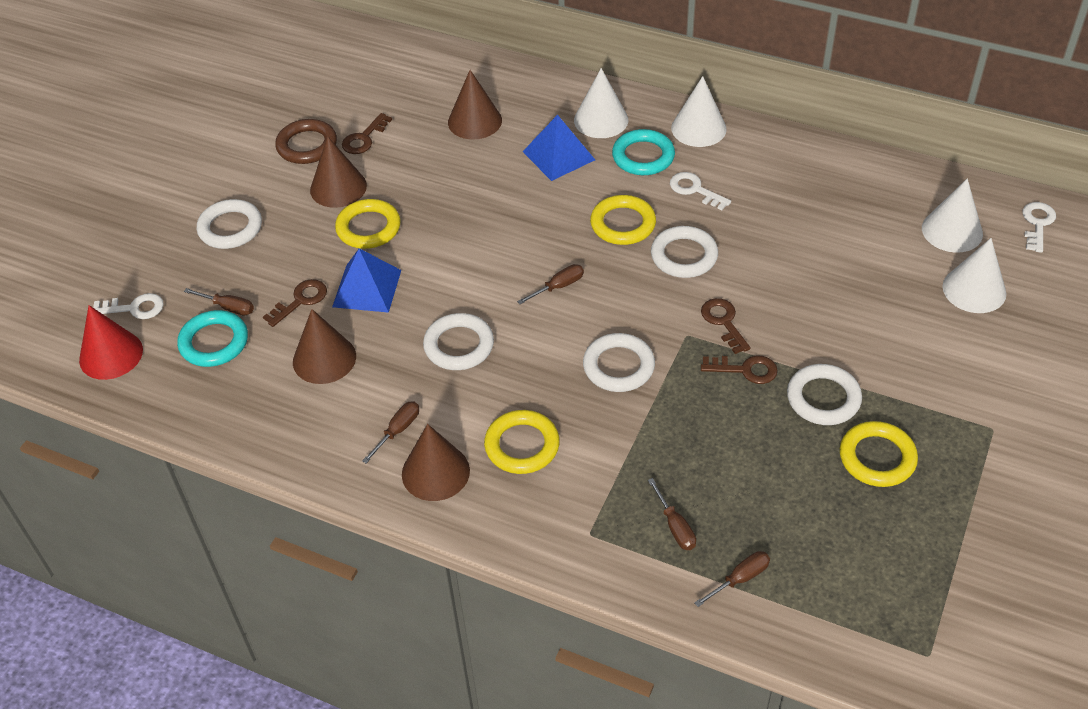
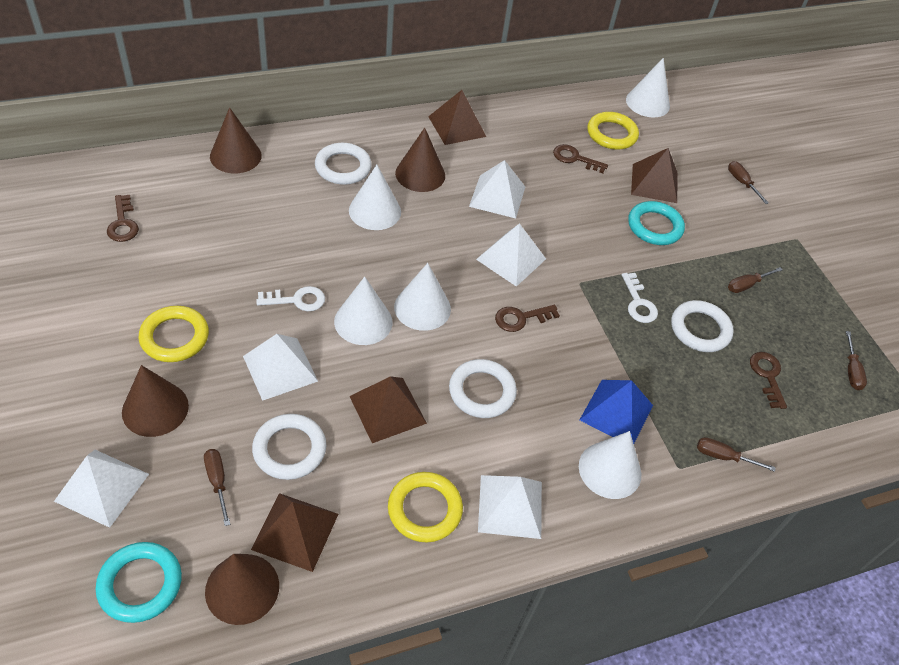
blue pyramid: [332,248,401,313] [523,115,595,181] = 2 -> [580,380,653,444] = 1
brown pyramid: none = 0 -> [251,493,338,572] [350,376,427,443] [428,90,486,145] [631,148,677,203] = 4
brown ring: [275,119,337,164] = 1 -> none = 0
red cone: [79,305,143,380] = 1 -> none = 0
white cone: [574,68,628,138] [671,76,727,147] [922,178,983,253] [942,238,1006,313] = 4 -> [334,277,392,345] [349,164,401,230] [394,263,451,331] [579,431,641,499] [626,58,670,117] = 5
white key: [93,293,164,319] [670,172,731,211] [1023,202,1056,253] = 3 -> [256,286,325,311] [622,273,658,323] = 2
white pyramid: none = 0 -> [54,450,149,528] [243,334,318,401] [469,160,525,218] [476,223,546,287] [478,475,542,539] = 5
white ring: [197,199,262,249] [423,313,494,370] [583,333,655,392] [651,226,718,278] [787,364,862,425] = 5 -> [252,414,326,480] [315,143,371,185] [449,359,517,418] [671,300,734,352] = 4
yellow ring: [335,199,401,249] [484,410,560,474] [590,195,656,245] [840,421,918,487] = 4 -> [138,306,209,362] [388,472,463,542] [588,112,639,150] = 3

